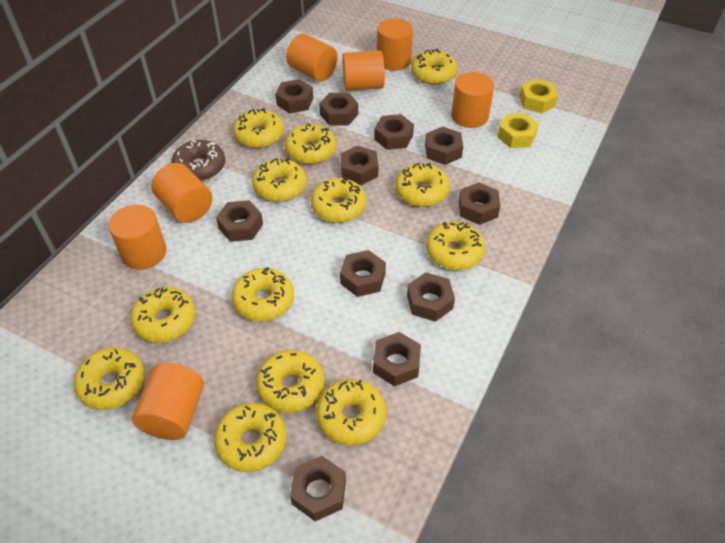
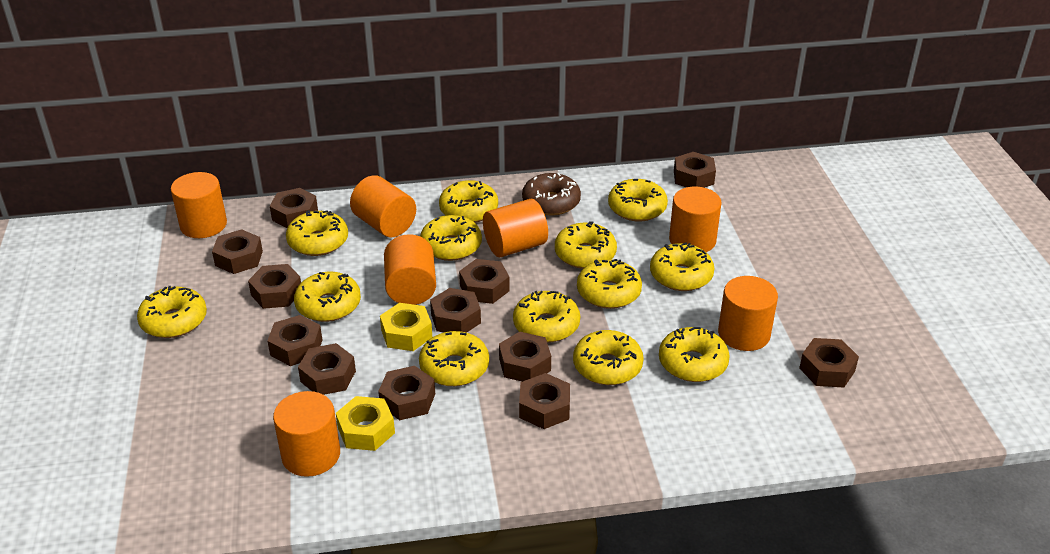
brown nut: [216,200,263,242] [275,79,313,114] [290,456,346,521] [319,93,358,125] [340,250,386,297] [341,146,378,185] [373,332,421,386] [374,114,414,150] [407,272,455,322] [425,127,463,165] [459,182,500,225] = 11 -> [212,229,263,274] [248,264,301,309] [267,315,322,366] [270,188,318,228] [298,343,356,395] [378,366,435,420] [430,288,481,333] [459,259,510,304] [499,332,551,382] [519,373,570,429] [674,152,716,188] [799,338,859,388] = 12

